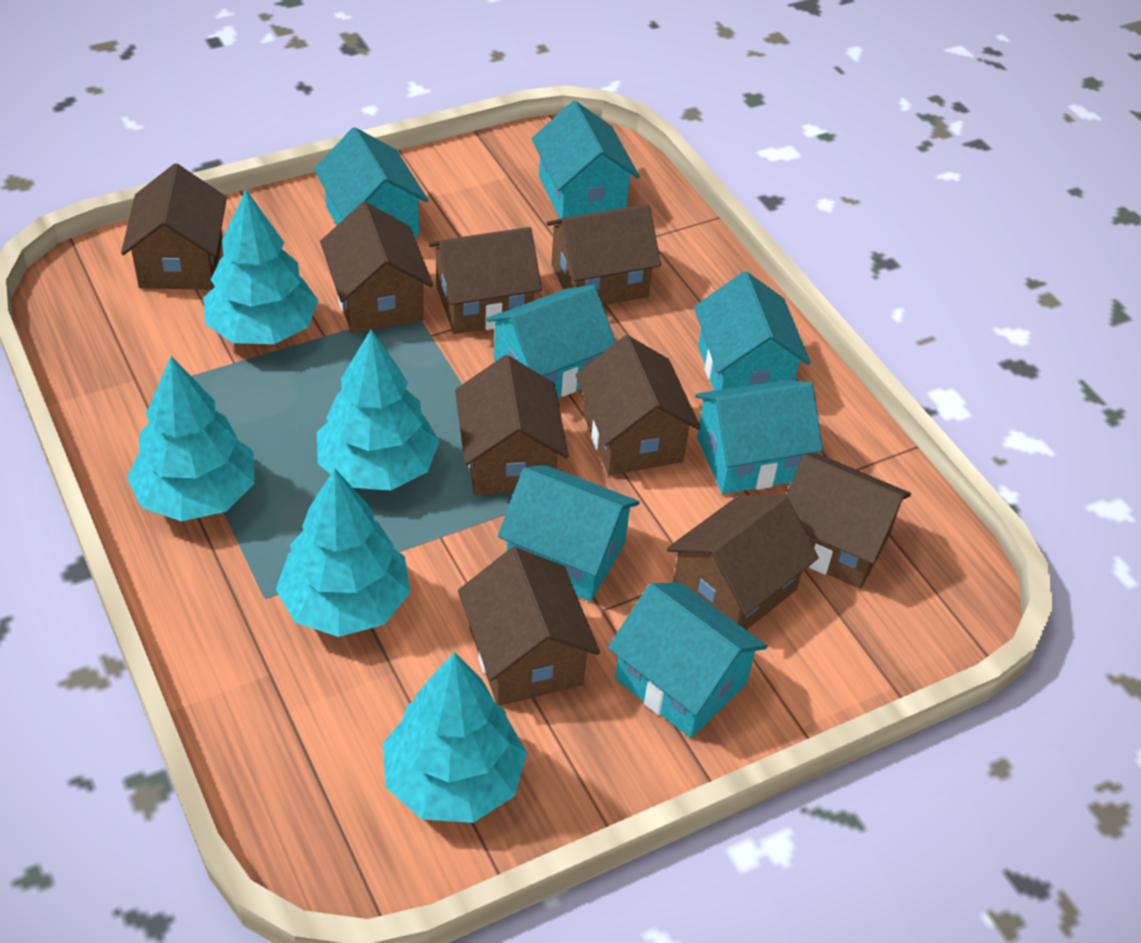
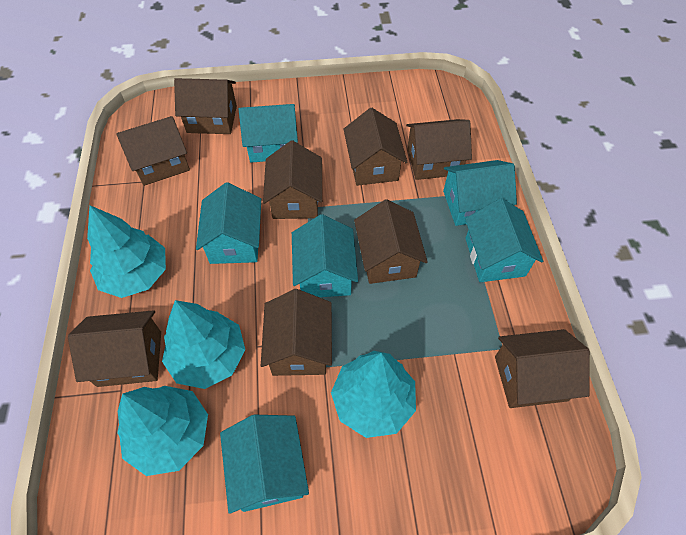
turquoise house: [314,127,429,238] [486,285,616,398] [498,465,639,601] [532,101,640,219] [608,582,767,738] [694,271,811,391] [695,379,823,494] = 7 -> [196,182,261,264] [220,415,309,514] [239,104,298,163] [292,214,358,297] [443,160,517,226] [465,198,543,282] = 6
turquoise tree: [127,356,255,521] [204,190,319,344] [276,469,410,637] [317,330,439,491] [383,652,527,823] = 5 -> [87,205,166,298] [117,386,208,476] [162,300,245,389] [331,351,416,438] = 4

